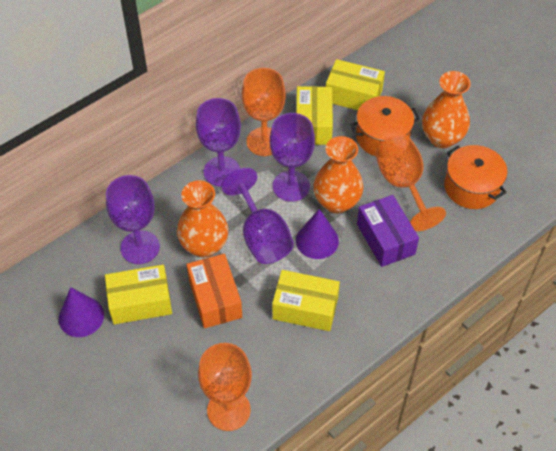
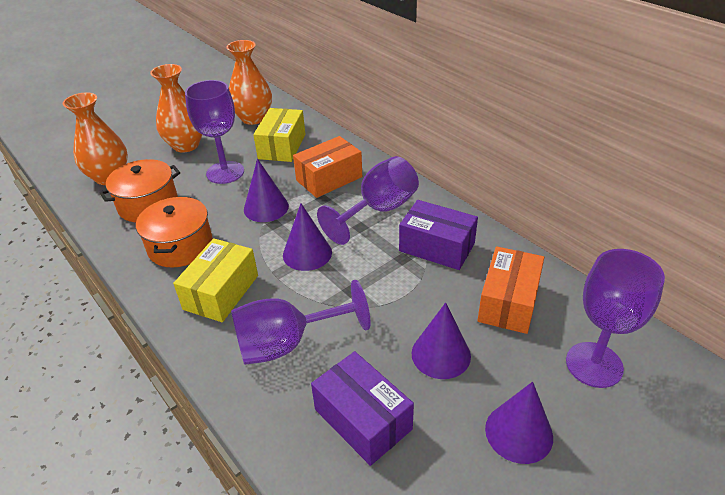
orange box: [186,254,242,328] = 1 -> [293,136,362,198] [478,246,544,334] = 2
orange goblet: [198,343,252,431] [242,68,286,156] [375,135,446,231] = 3 -> none = 0
purple box: [357,195,419,267] = 1 -> [311,351,414,466] [399,200,478,270] = 2
purple cone: [58,287,104,337] [296,209,339,259] = 2 -> [244,159,289,222] [283,203,332,271] [412,302,471,379] [485,382,553,464] = 4
yellow box: [105,265,172,324] [272,270,340,331] [296,86,333,145] [326,59,385,110] = 4 -> [173,238,258,322] [253,108,305,162] = 2

